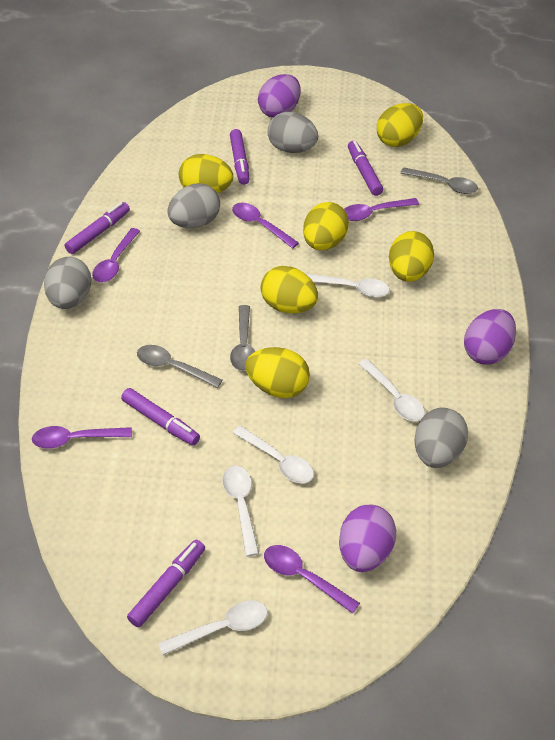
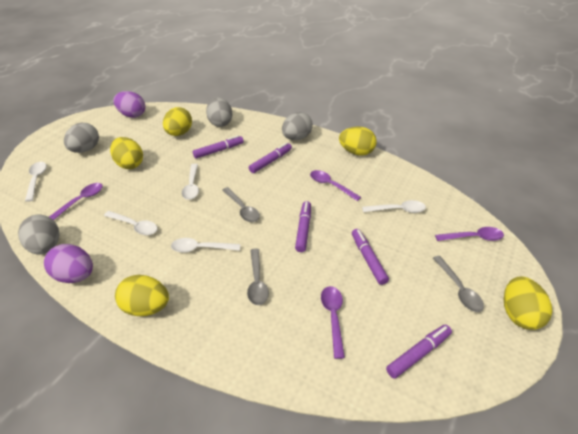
purple egg: [258,74,301,118] [339,505,396,572] [464,309,516,365] = 3 -> [44,244,93,283] [113,91,145,118] = 2
purple spoon: [32,426,132,449] [92,228,140,282] [232,203,299,248] [264,545,360,614] [344,198,419,221] = 5 -> [49,183,103,220] [310,170,361,201] [321,286,345,359] [435,227,504,241] = 4
yellow egg: [179,154,233,194] [245,347,310,398] [261,266,318,313] [303,202,349,250] [377,103,423,147] [389,231,434,282] = 6 -> [110,137,143,169] [115,275,169,316] [163,107,192,136] [339,127,377,155] [504,277,552,330] = 5

